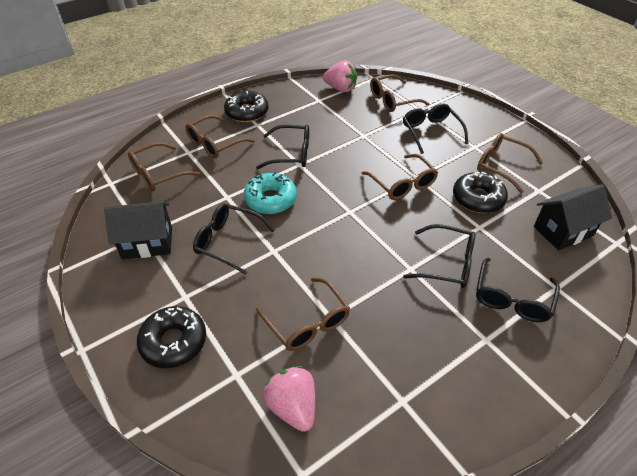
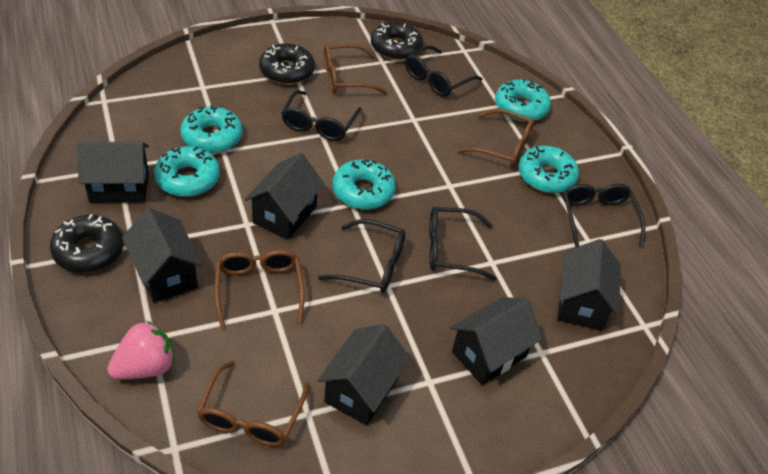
black house: [104,201,172,259] [534,184,612,250] = 2 -> [77,142,149,203] [122,208,203,303] [245,153,325,240] [317,324,410,426] [450,297,542,385] [557,239,621,331] = 6
brown glasses: [128,142,200,191] [185,115,255,158] [256,277,350,351] [361,154,438,200] [370,74,429,112] [477,133,543,193] = 6 -> [197,360,309,447] [215,250,305,328] [324,44,387,94] [457,109,535,167] = 4
pink strawberry: [263,366,315,432] [323,61,357,92] = 2 -> [107,321,175,379] = 1
turquoise donut: [244,172,297,214] = 1 -> [154,146,220,197] [180,105,243,153] [332,159,396,210] [495,79,551,122] [518,146,579,193] = 5

